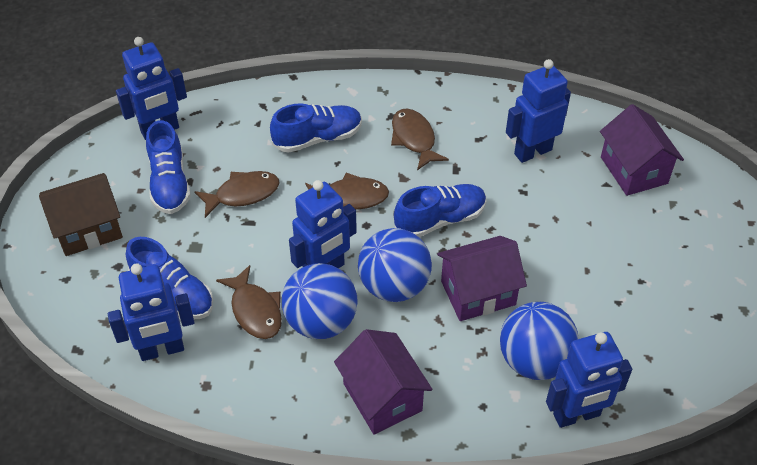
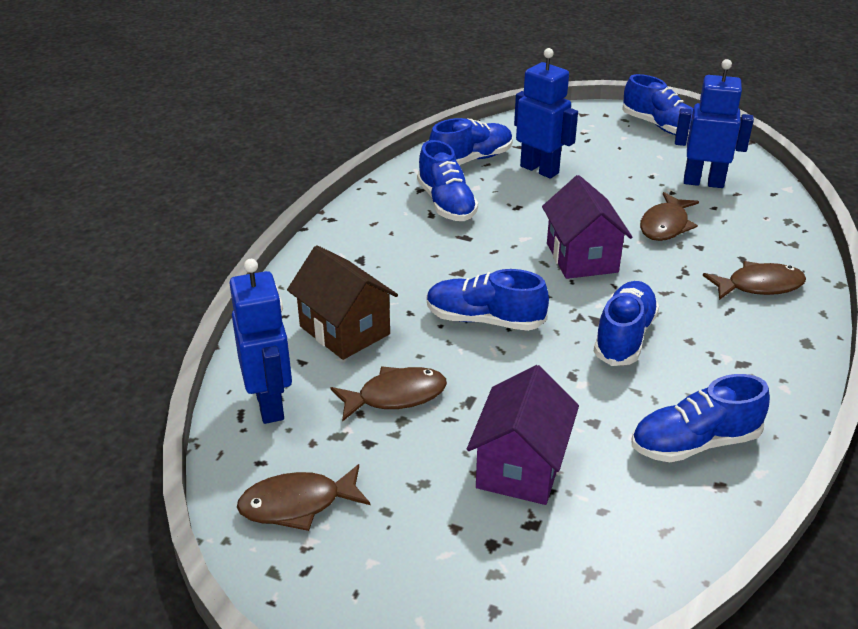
blue ball: [282,263,358,339] [358,228,432,302] [500,302,579,380] = 3 -> none = 0
blue robot: [108,263,194,361] [116,37,187,140] [289,180,357,268] [506,59,571,163] [546,332,632,428] = 5 -> [229,259,292,424] [514,48,578,178] [675,59,754,188] = 3
blue shoe: [126,237,213,319] [146,120,191,214] [270,103,362,153] [394,184,486,237] = 4 -> [417,140,478,221] [427,269,549,331] [429,118,513,165] [594,281,659,366] [622,74,693,136] [632,374,770,462] = 6
purple house: [334,329,432,435] [437,236,527,321] [600,104,684,196] = 3 -> [467,365,579,505] [542,175,632,279] = 2

